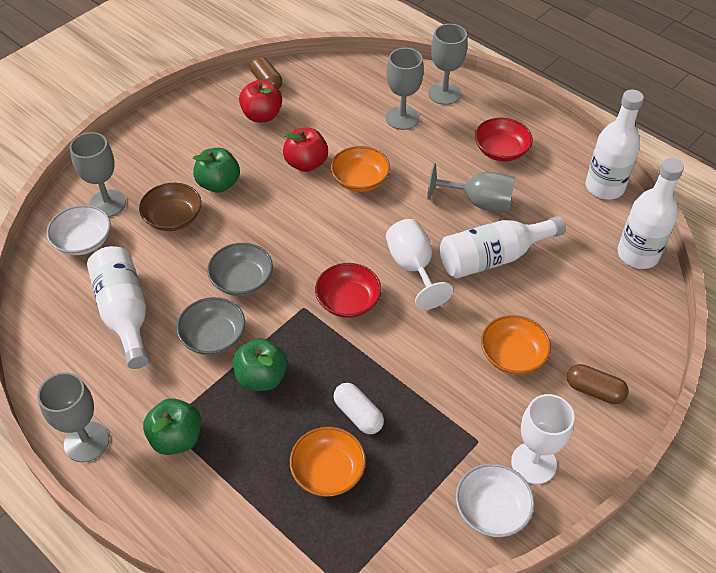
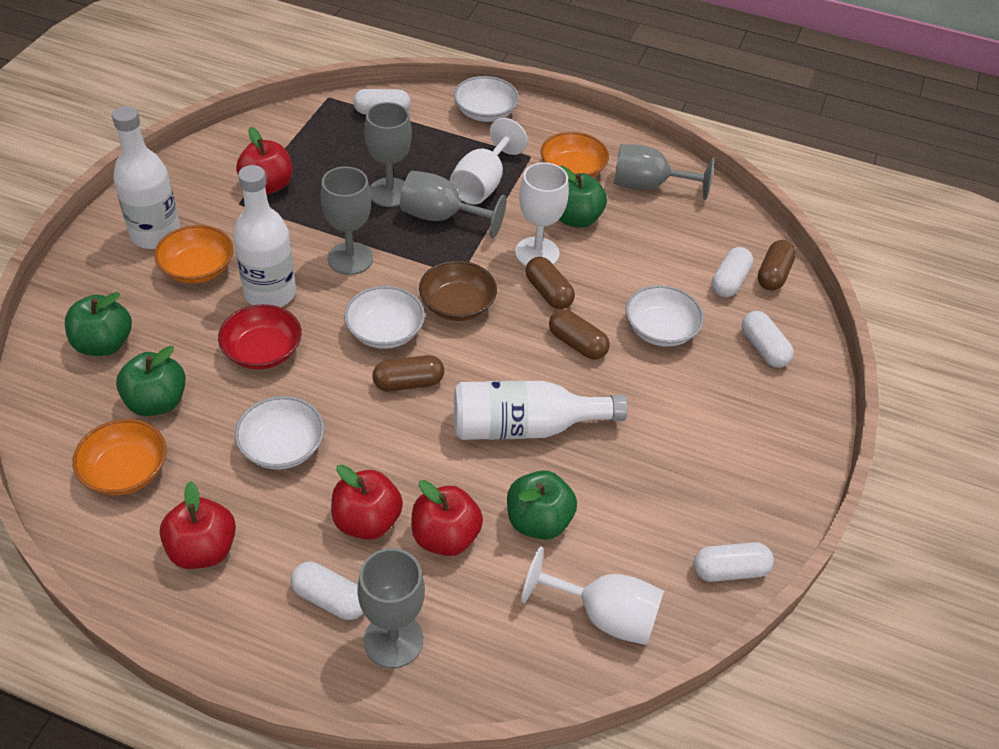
brown capsule: [250,56,282,89] [567,364,629,404] = 2 -> [372,355,444,391] [525,257,575,309] [549,309,610,359] [758,240,796,291] = 4
green apple: [143,398,201,455] [193,148,240,193] [232,338,287,391] = 3 -> [65,292,132,356] [116,346,186,416] [507,470,577,540] [559,166,607,228] = 4
grey bowl: [176,297,245,355] [207,243,273,296] = 2 -> none = 0
red apple: [239,80,282,122] [283,128,328,172] = 2 -> [160,481,236,569] [236,127,292,194] [331,465,403,540] [412,480,483,556] = 4
red bowl: [315,263,381,318] [475,118,533,161] = 2 -> [218,304,302,369] = 1
white bottle: [87,246,149,369] [440,216,566,278] [585,90,644,200] [617,158,684,269] = 4 -> [112,106,180,249] [233,165,296,307] [454,381,628,440] = 3
white bowl: [47,205,111,255] [456,463,535,537] = 2 -> [235,396,324,469] [344,286,425,349] [454,76,519,122] [626,285,704,347] = 4
white capsule: [334,383,384,434] = 1 -> [291,562,363,620] [353,89,411,115] [693,542,774,582] [711,247,753,297] [741,311,794,368] = 5
white goblet: [386,219,453,309] [511,394,575,484] = 2 -> [450,118,528,204] [515,162,569,266] [521,546,664,645] = 3

